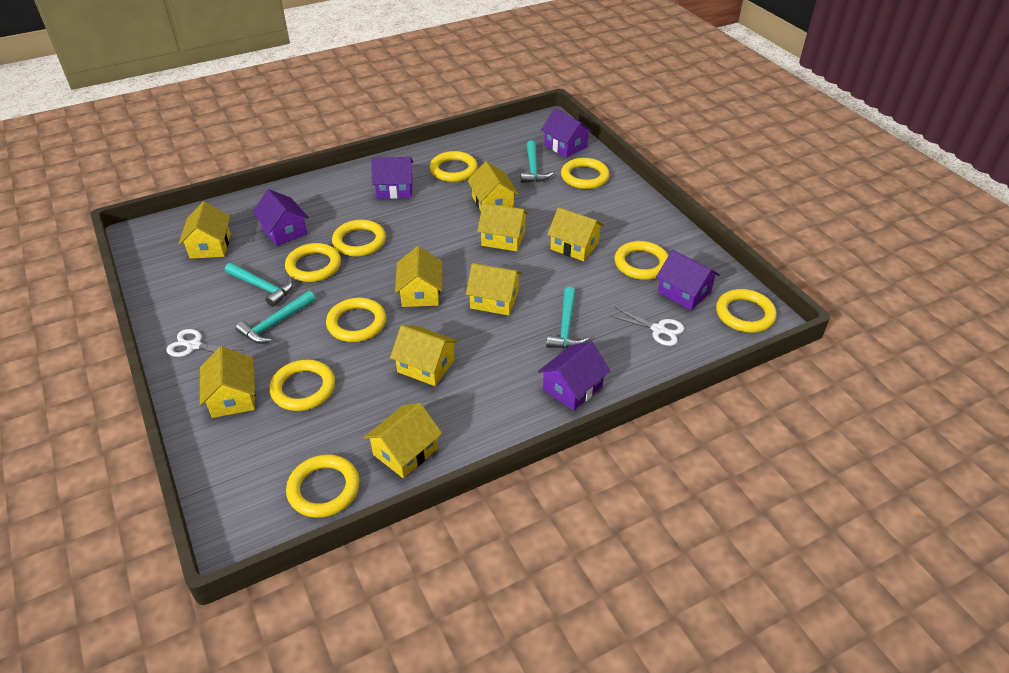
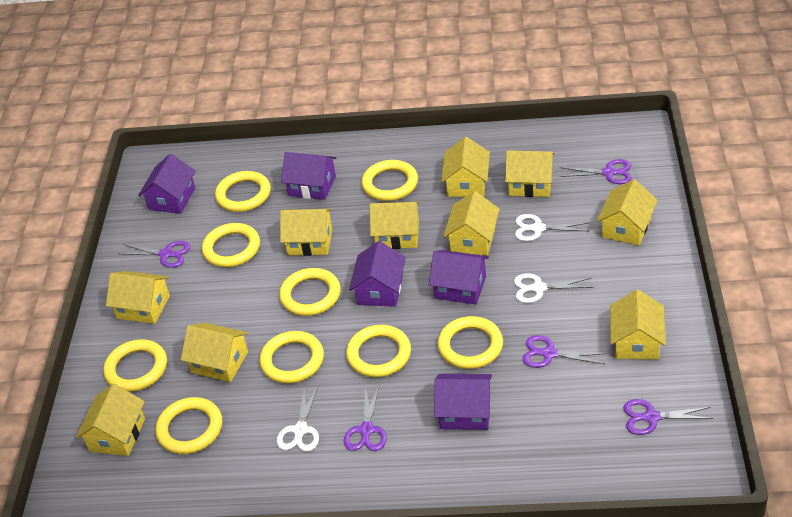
purple scissors: none = 0 -> [119,241,190,268] [344,383,387,451] [522,335,607,368] [560,159,632,184] [623,399,714,435] = 5
turquoise hammer: [225,263,293,307] [236,291,316,344] [521,141,553,183] [546,287,589,349] = 4 -> none = 0
white scissors: [166,329,242,357] [611,307,684,346] = 2 -> [277,384,319,451] [514,273,593,303] [515,214,590,241] = 3
yellow house: [179,201,231,259] [200,346,255,418] [364,403,442,478] [390,325,458,386] [395,246,442,307] [466,263,522,315] [467,161,519,211] [477,203,529,251] [547,207,604,261] = 9 -> [76,384,145,456] [106,271,170,324] [181,323,248,382] [280,209,332,256] [369,202,420,249] [441,137,490,197] [443,191,500,256] [505,150,555,197] [597,179,658,246] [610,289,666,360] = 10

